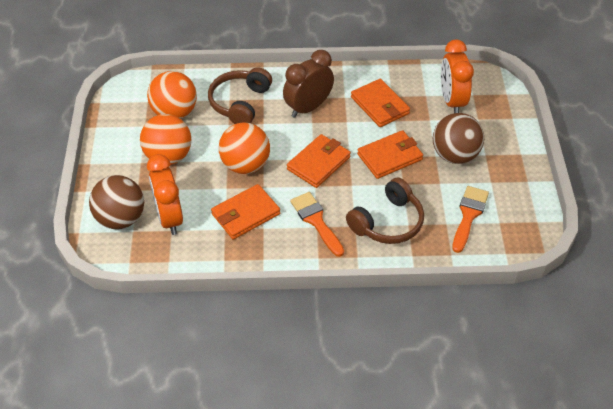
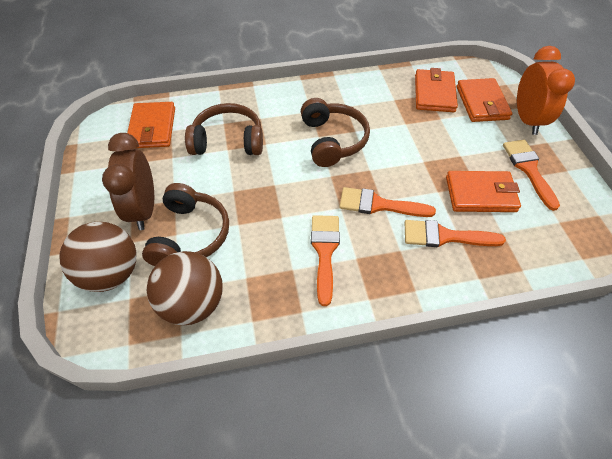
brown headphones: [208,67,272,124] [346,177,424,244] = 2 -> [142,183,229,266] [185,103,263,155] [301,98,370,167] = 3
orange ball: [140,114,191,165] [147,71,197,119] [219,122,270,174] = 3 -> none = 0
orange brush: [290,192,344,257] [452,186,489,253] = 2 -> [311,215,340,306] [339,187,436,217] [405,220,506,247] [503,140,560,211] = 4
orange clock: [147,154,183,235] [441,40,474,113] = 2 -> [517,46,575,135] = 1

